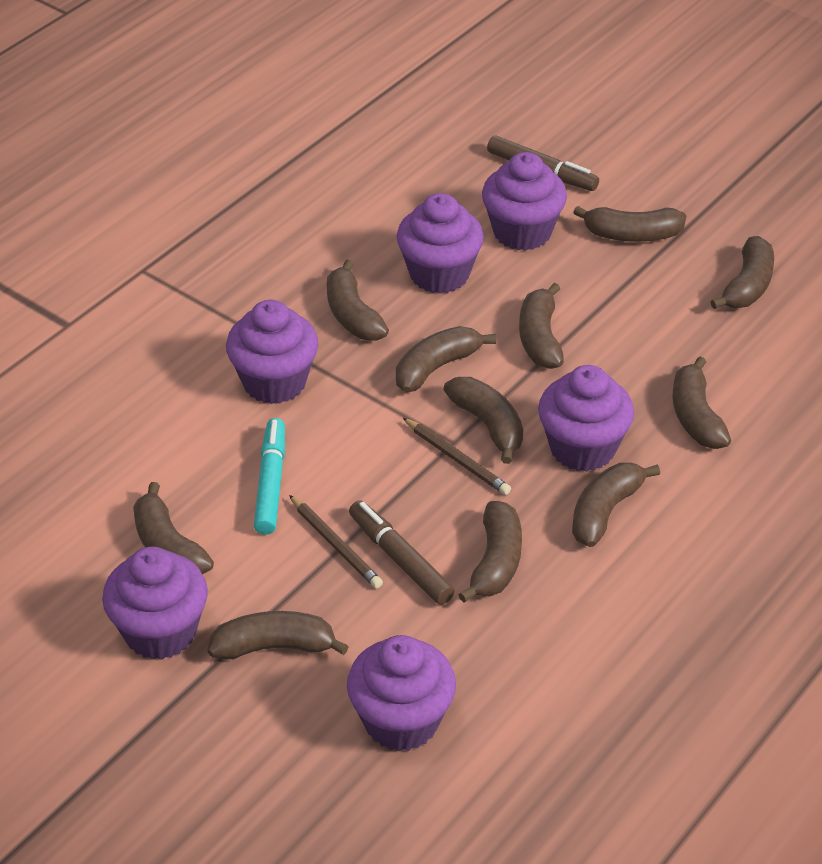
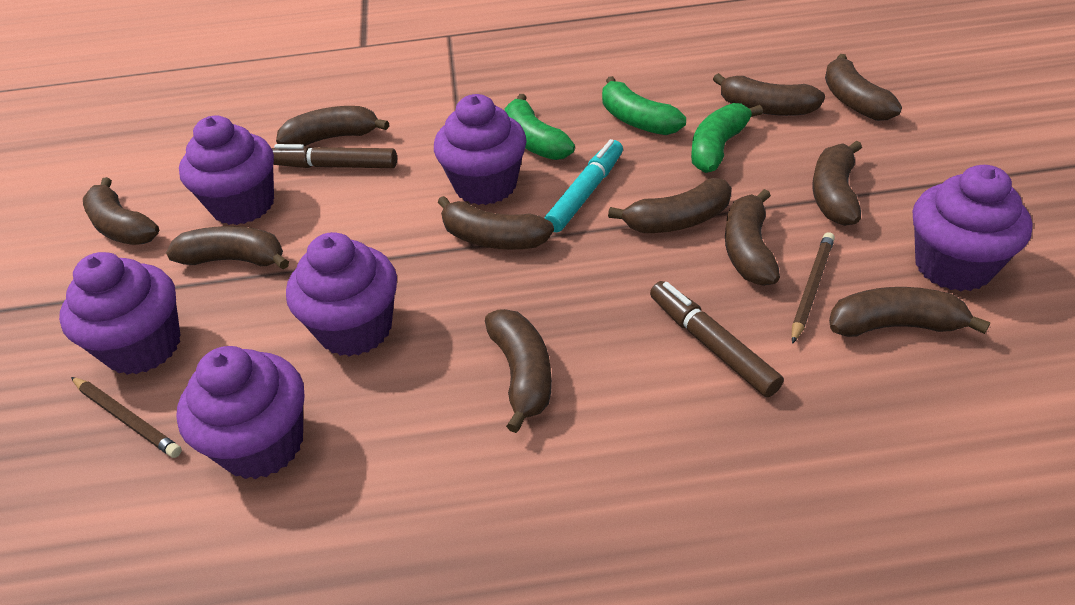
green banana: none = 0 -> [505,94,575,160] [602,76,686,135] [691,103,763,173] = 3

